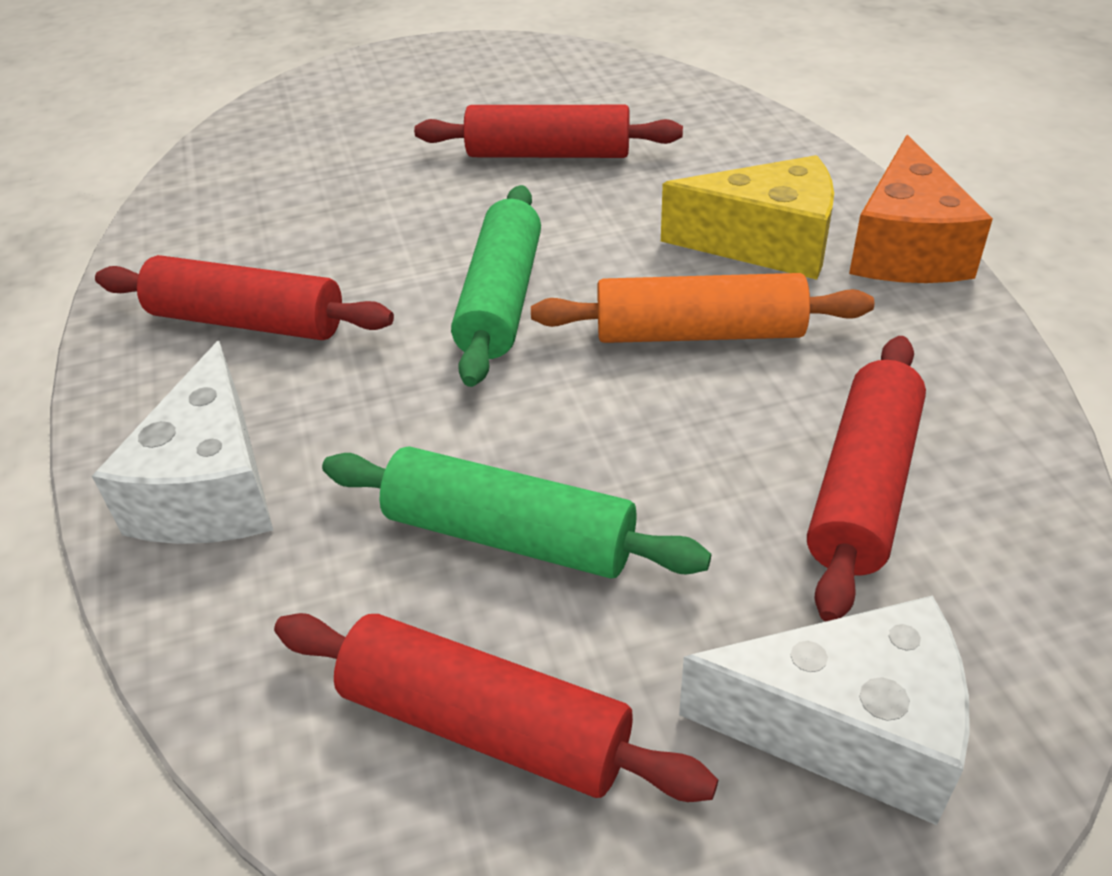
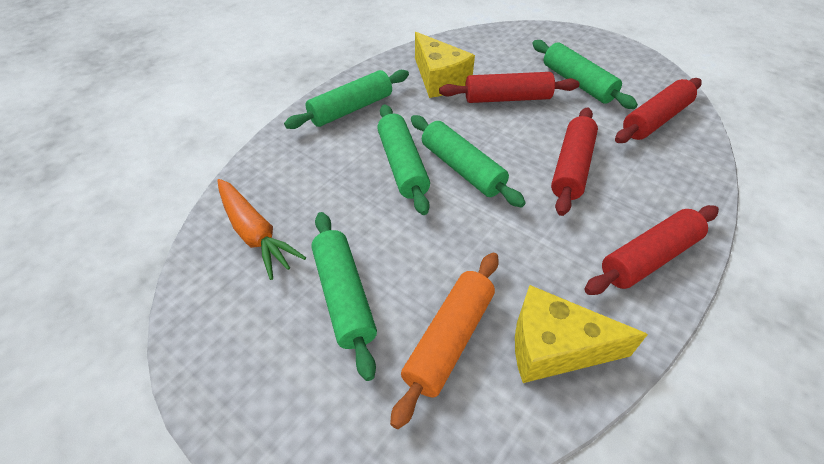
green rolling pin: [322,446,711,579] [451,185,541,387] = 2 -> [284,70,409,129] [311,212,377,381] [377,104,430,215] [411,115,526,208] [532,40,638,109] = 5
orange carrot: none = 0 -> [217,179,306,280] = 1
orange cheese: [849,135,993,283] = 1 -> none = 0
white cheese: [92,341,273,544] [679,595,970,825] = 2 -> none = 0
yellow cheese: [661,155,834,280] = 1 -> [415,32,475,98] [515,285,648,383] = 2

